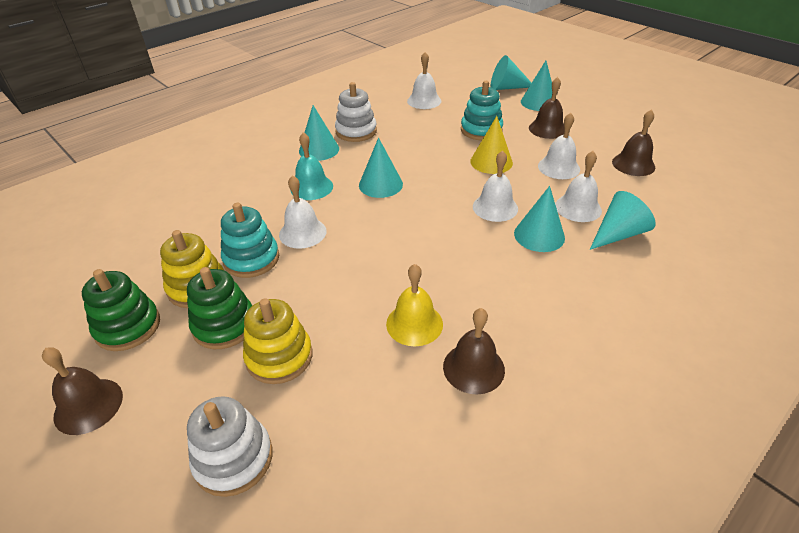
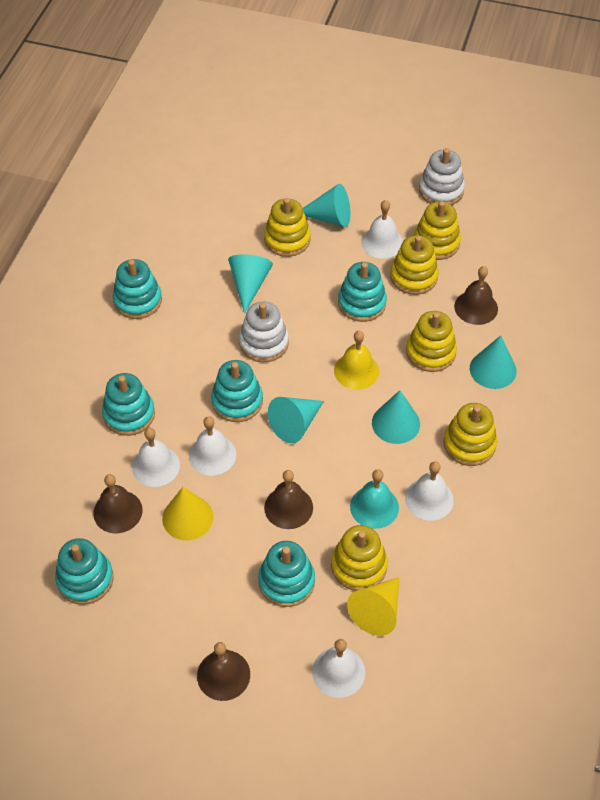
green stacking toy: [82,269,160,351] [187,267,253,349] = 2 -> none = 0
turquoise cone: [299,105,339,161] [359,138,403,198] [491,55,531,90] [514,186,565,252] [521,61,552,111] [590,191,656,250] = 6 -> [228,254,273,314] [268,397,324,443] [303,184,351,227] [372,390,420,444] [470,335,517,389] = 5
turquoise stacking toy: [221,203,279,278] [461,81,503,140] = 2 -> [55,538,114,605] [102,373,155,436] [113,259,162,319] [211,360,263,422] [258,541,315,607] [338,262,387,322] = 6
yellow cone: [470,116,513,174] = 1 -> [162,487,213,541] [347,577,400,636] = 2
yellow stacking toy: [160,230,224,308] [243,298,312,384] = 2 -> [264,198,311,257] [331,525,388,591] [390,235,439,295] [406,311,457,372] [414,201,461,260] [443,403,497,466] = 6

